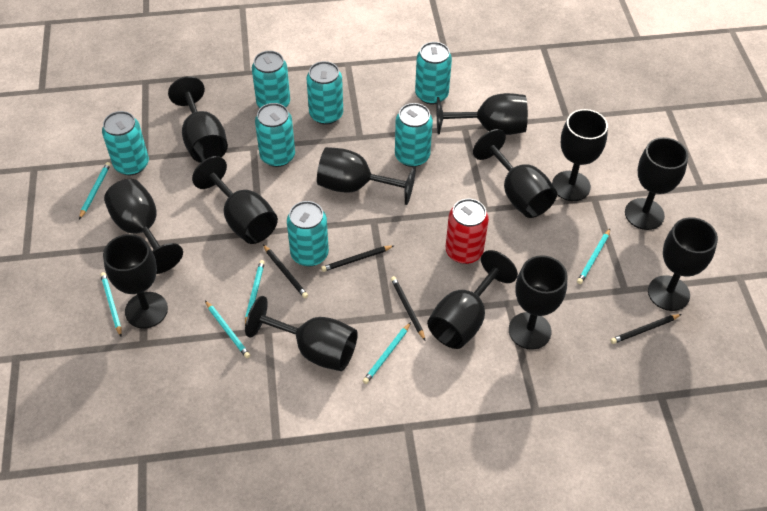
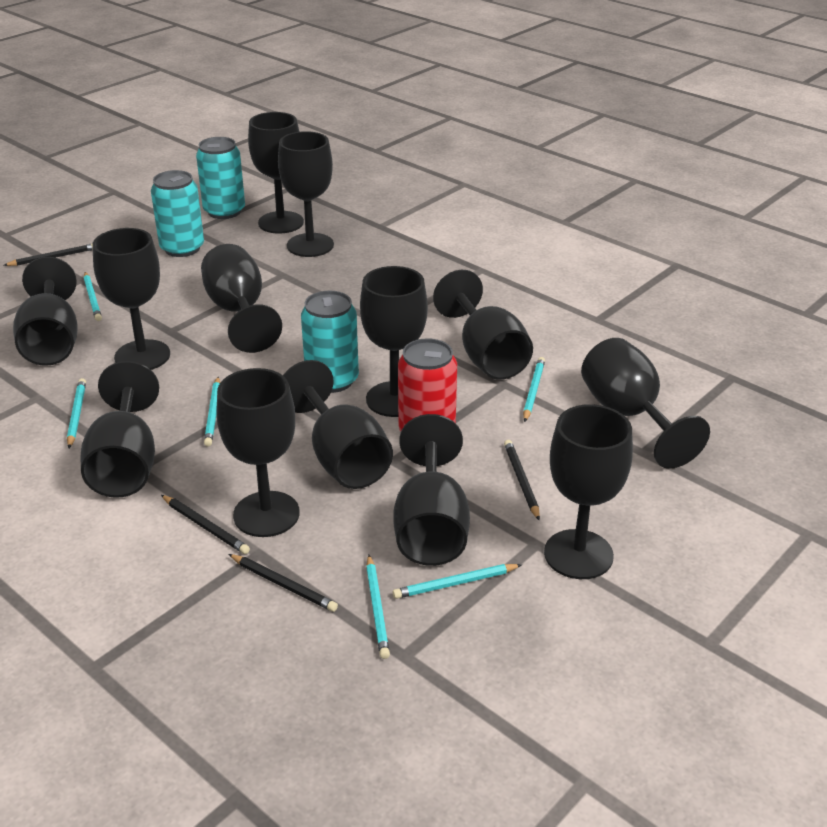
turquoise can: [102,111,149,175] [252,51,290,108] [255,103,295,167] [287,201,329,267] [306,61,343,125] [395,103,433,167] [415,42,452,104] = 7 -> [151,170,204,257] [196,137,245,219] [301,291,359,393] = 3

